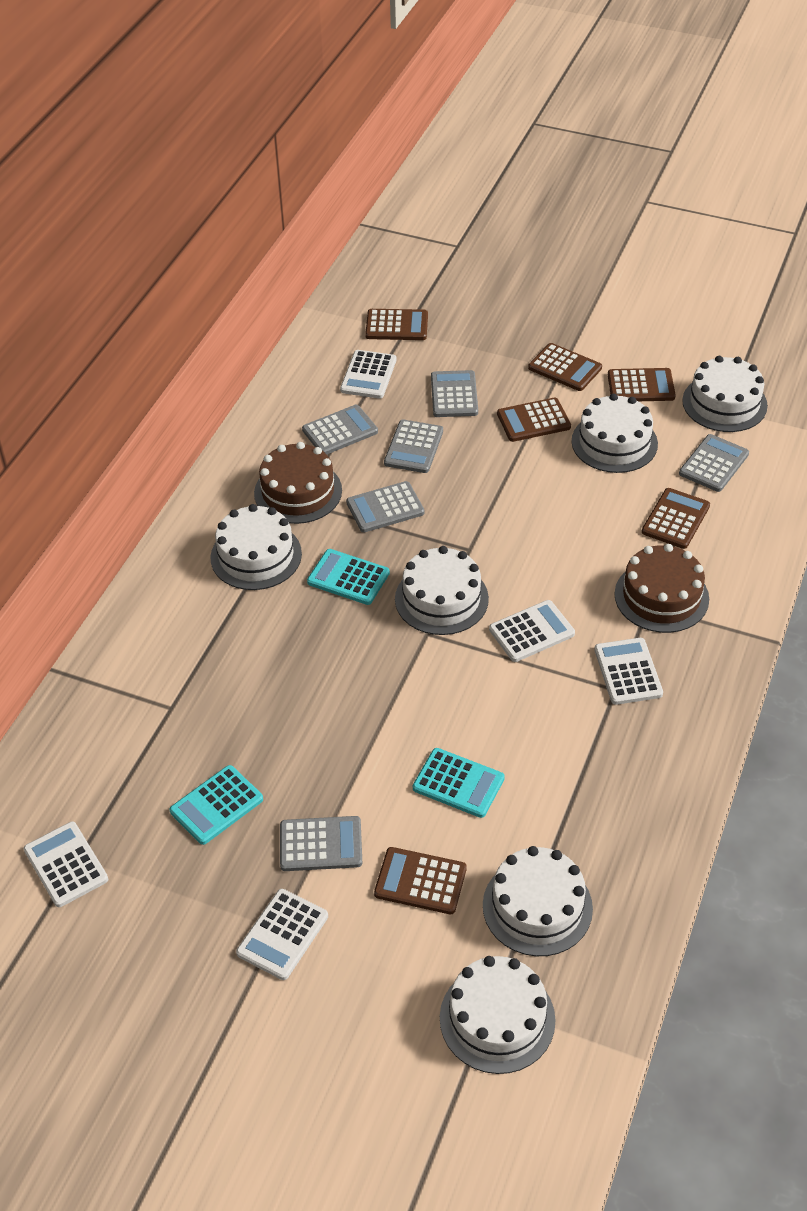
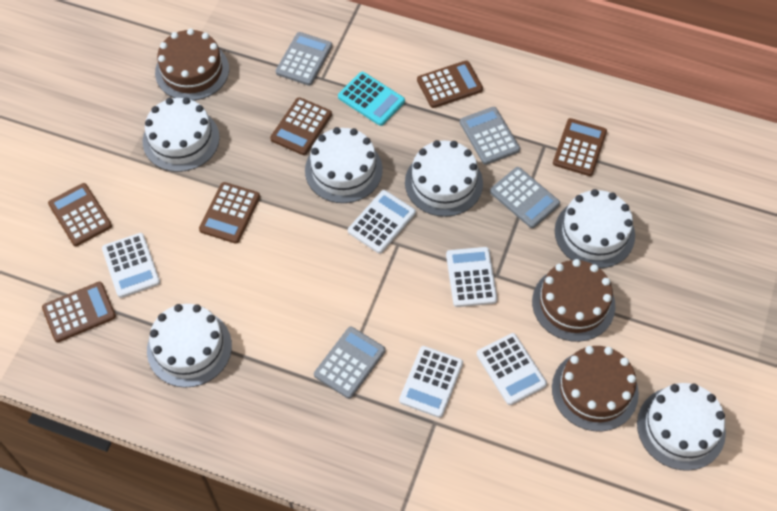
brown cake: [254,442,342,524] [614,544,709,633] = 2 -> [155,28,229,101] [532,259,616,342] [552,346,639,431] = 3
grey calculator: [280,816,362,871] [302,405,378,454] [346,481,424,532] [384,420,443,473] [431,370,478,417] [679,434,749,492] = 6 -> [276,32,332,86] [314,327,386,399] [460,107,520,165] [490,167,560,228] = 4
turquoise calculator: [170,765,263,845] [307,549,390,605] [413,748,505,818] = 3 -> [338,72,405,126] = 1

